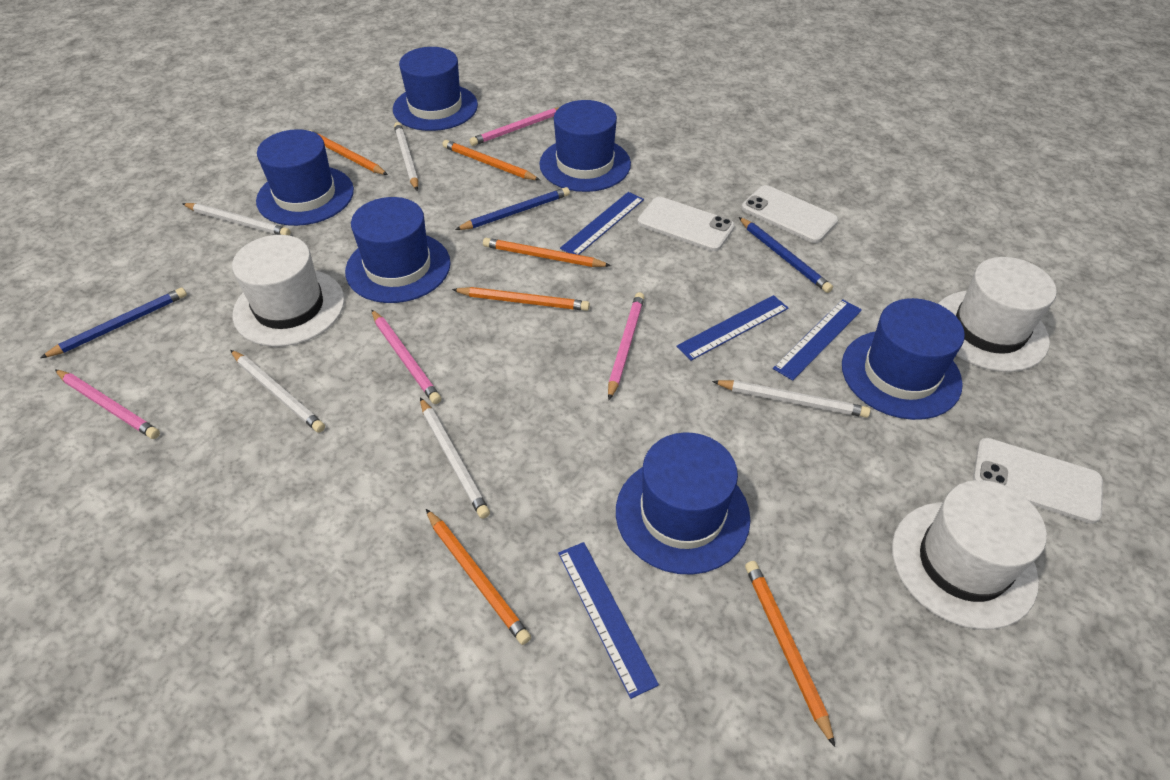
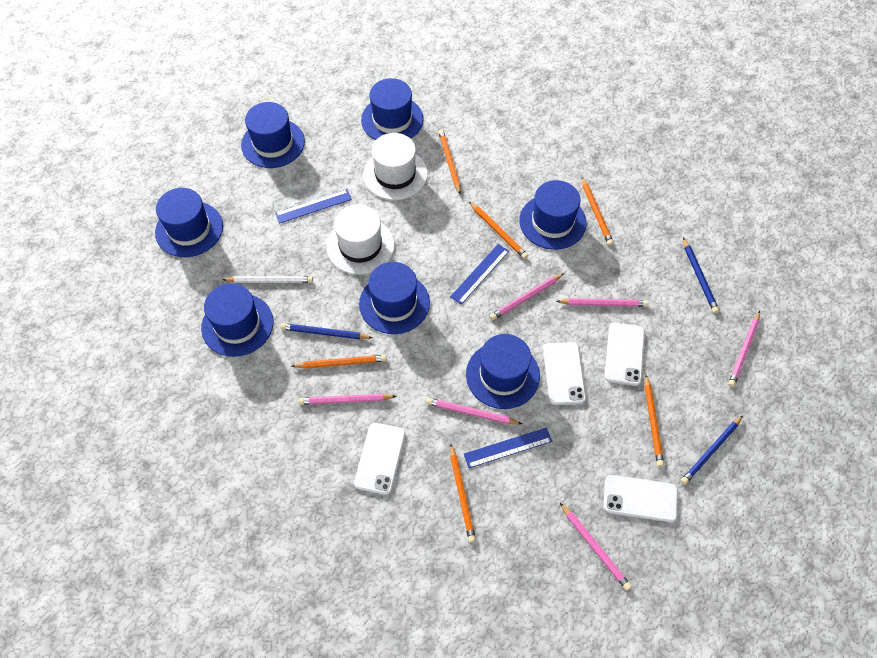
blue hat: [256,129,354,226] [345,197,451,303] [393,47,478,131] [539,100,631,192] [616,432,750,575] [842,298,965,420] = 6 -> [155,188,223,257] [201,283,273,357] [241,102,305,168] [359,262,430,334] [361,78,424,140] [466,334,540,409] [519,180,587,250] = 7
blue ruler: [558,542,659,699] [560,192,644,255] [676,295,789,361] [773,299,862,381] = 4 -> [275,189,352,224] [450,244,509,305] [464,427,552,468] = 3
pink pencil: [55,369,160,439] [371,309,441,404] [469,107,559,146] [608,292,645,400] = 4 -> [298,394,397,405] [426,398,522,424] [490,273,564,320] [556,298,648,307] [560,503,632,590] [728,311,760,387] = 6
white hat: [232,235,345,347] [892,480,1047,629] [938,257,1057,372] = 3 -> [326,204,395,275] [363,133,428,200] = 2
white pencil: [182,203,291,236] [230,350,325,433] [394,122,418,190] [420,397,490,519] [712,380,870,418] = 5 -> [222,276,313,283] = 1
white phone: [638,197,735,251] [742,185,839,243] [973,438,1103,524] = 3 -> [354,423,406,495] [543,342,586,405] [603,475,678,522] [605,323,645,386] = 4

